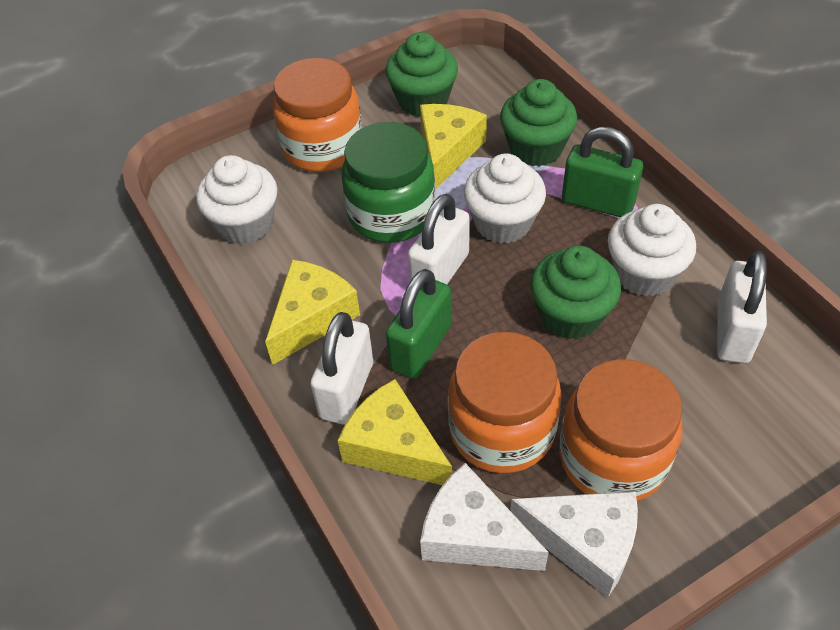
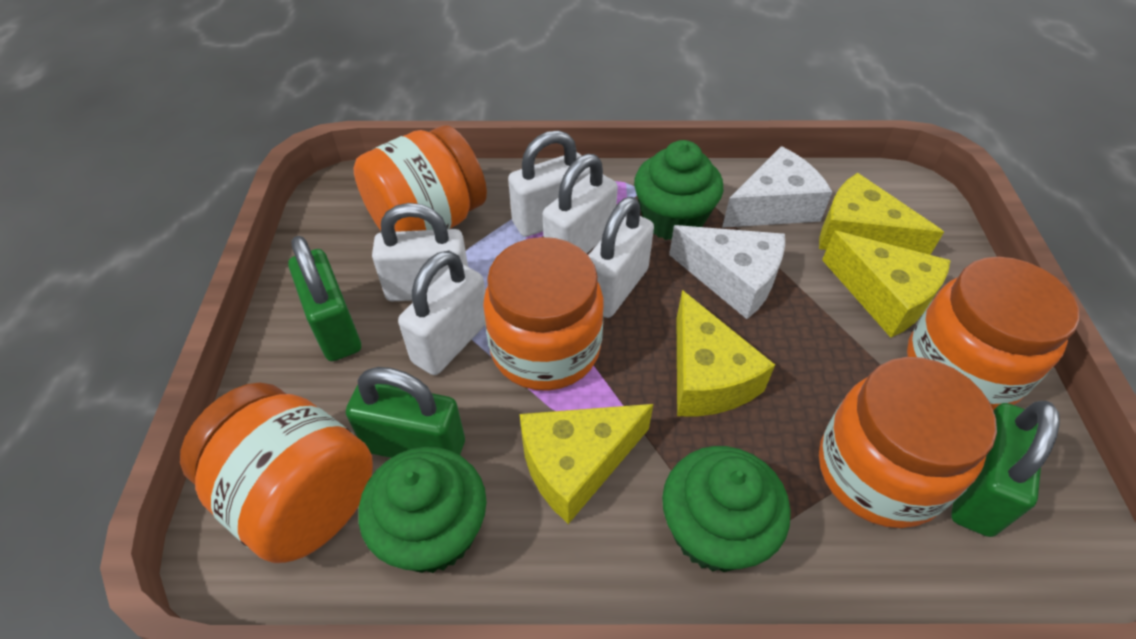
green jar: [342,122,435,243] = 1 -> none = 0
green padlock: [386,269,451,379] [562,127,643,217] = 2 -> [288,236,361,361] [346,367,465,458] [951,401,1060,537] = 3
orange jar: [273,58,362,172] [448,332,561,474] [560,359,683,501] = 3 -> [180,382,373,563] [354,125,487,232] [483,237,604,391] [819,357,997,528] [907,257,1079,410] = 5
white cupcake: [196,155,278,244] [464,153,546,244] [608,204,696,297] = 3 -> none = 0
white padlock: [310,312,373,424] [408,194,470,284] [717,251,767,363] = 3 -> [372,203,468,301] [398,251,485,375] [508,130,590,237] [543,154,618,254] [588,197,654,318] = 5
yellow cheese: [265,260,360,365] [338,379,452,485] [420,104,487,189] = 3 -> [520,404,653,524] [677,290,775,416] [819,173,944,255] [822,231,951,338] = 4

